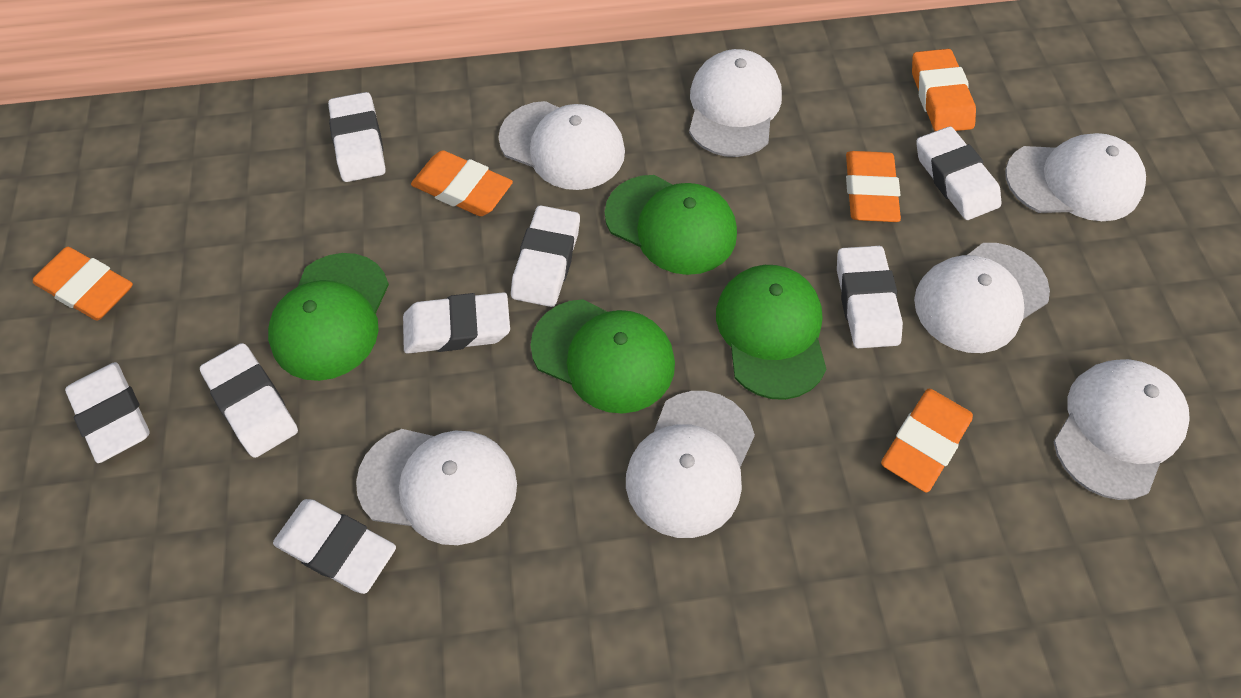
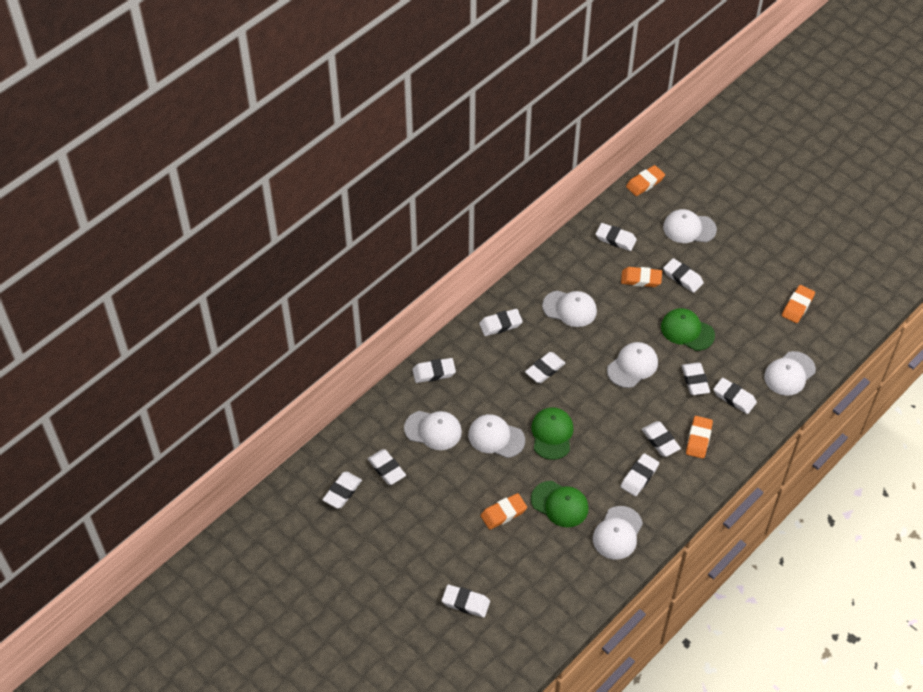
green cap: [268,253,389,381] [531,299,675,414] [605,175,737,275] [716,265,827,400] = 4 -> [531,407,574,460] [531,481,589,527] [661,308,715,351] = 3
white eraser: [65,362,150,463] [200,343,298,458] [273,499,396,594] [328,92,386,182] [403,292,510,354] [511,205,580,307] [837,246,903,348] [916,126,1001,220] = 8 -> [322,472,362,509] [368,449,406,485] [412,358,456,383] [442,585,490,618] [479,309,523,336] [525,352,566,383] [596,223,637,251] [620,453,659,496] [642,421,681,457] [663,258,704,293] [682,362,710,395] [713,378,757,414] = 12

